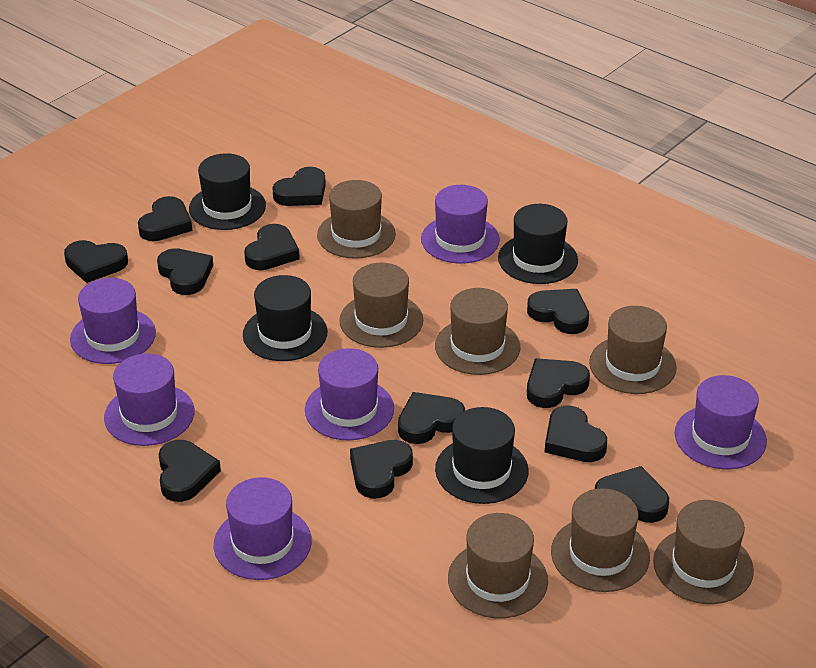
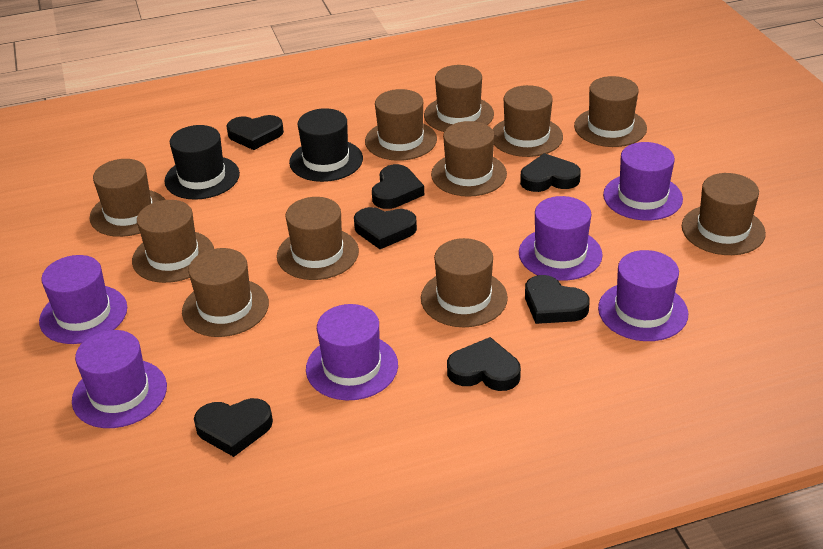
black hat: [189,153,266,230] [243,275,327,361] [435,407,529,504] [498,204,578,284] = 4 -> [164,125,240,200] [289,108,363,182] = 2
black heart: [64,240,128,283] [138,196,192,241] [157,248,213,295] [159,440,221,502] [244,224,300,270] [272,167,326,206] [350,440,413,498] [398,392,465,444] [527,289,589,334] [527,358,590,408] [545,405,607,462] [595,466,669,523] = 12 -> [194,398,273,457] [226,115,284,150] [354,207,417,249] [372,164,424,209] [447,337,521,391] [520,153,581,192] [525,275,590,324] = 7
brown hat: [317,180,396,259] [339,263,423,348] [435,288,520,375] [448,513,548,618] [551,488,650,592] [589,306,677,394] [653,500,754,604] = 7 -> [89,159,165,237] [132,200,214,283] [182,248,269,337] [277,197,359,280] [365,89,437,161] [421,238,508,327] [424,65,494,132] [431,121,507,197] [492,85,563,157] [574,76,647,147] [682,173,766,255] = 11

